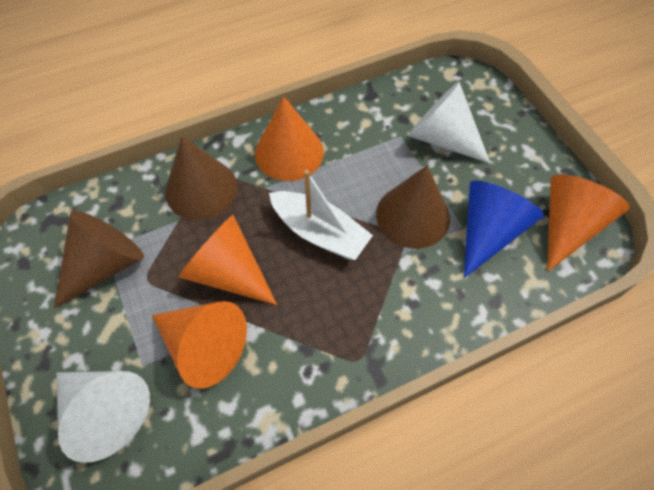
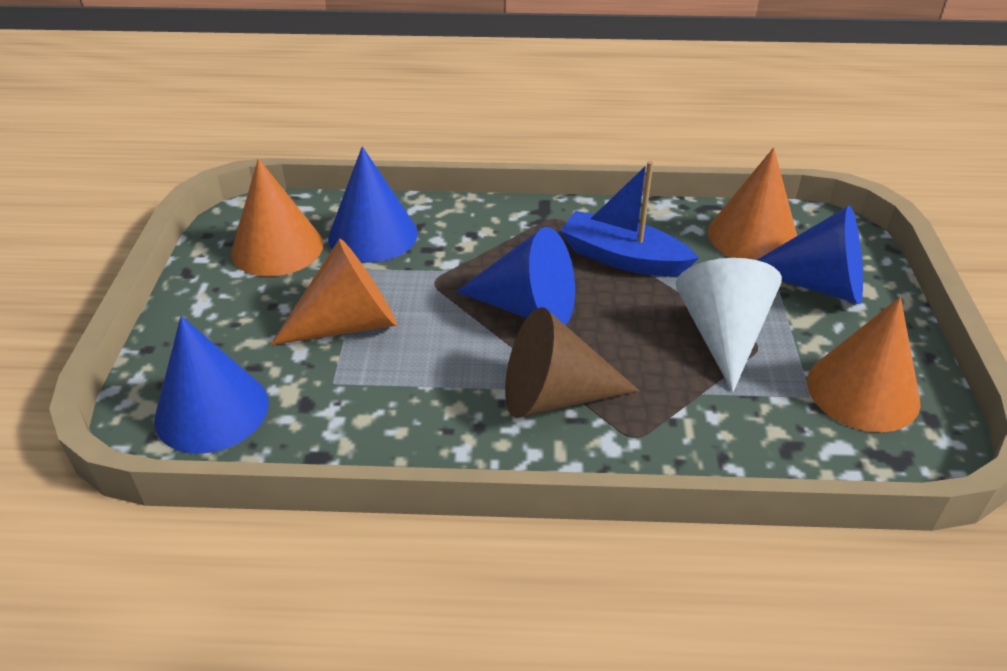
blue boat: none = 0 -> [560,161,699,277] = 1
blue cone: [464,180,544,278] = 1 -> [154,316,269,454] [328,146,418,263] [456,227,575,325] [757,206,863,304] = 4
brown cone: [54,211,144,308] [165,136,238,220] [376,166,450,249] = 3 -> [505,307,640,418] = 1
white boat: [269,170,373,260] = 1 -> none = 0
white cone: [57,371,150,463] [408,82,490,164] = 2 -> [676,258,782,392] = 1

